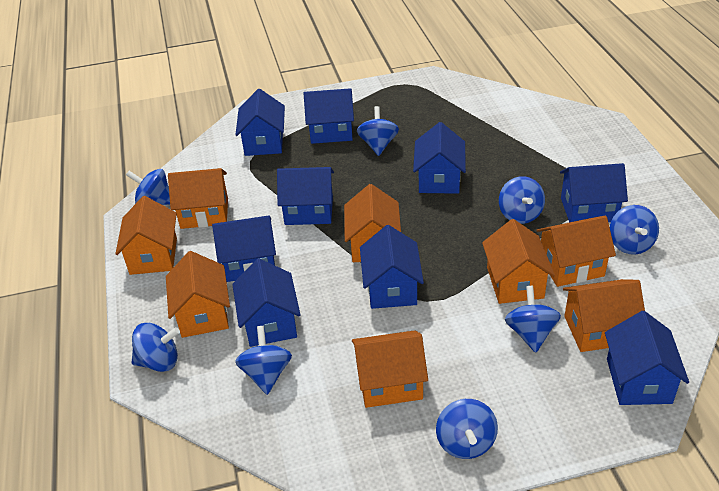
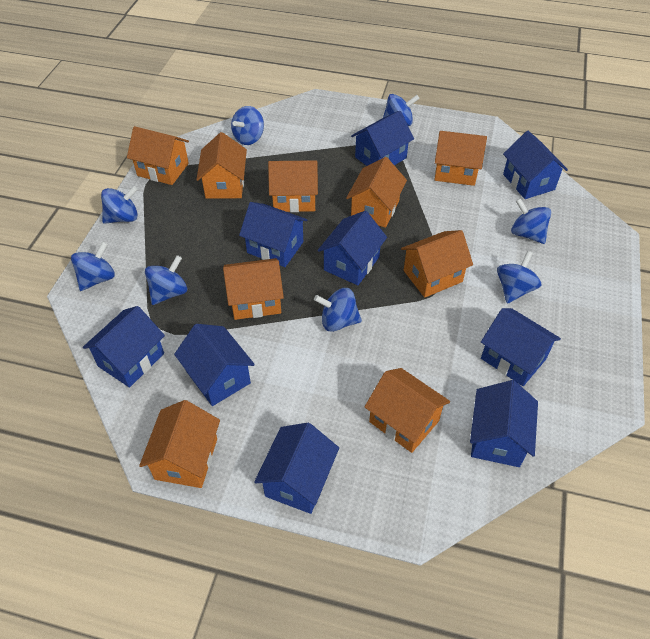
orange house: [115,196,177,275] [166,251,230,338] [168,168,228,229] [344,184,401,262] [352,330,428,408] [482,219,555,304] [537,216,616,287] [563,279,645,352] = 8 -> [127,126,189,185] [139,400,220,488] [196,132,247,199] [223,258,284,320] [268,160,318,212] [346,157,407,228] [364,368,450,453] [401,230,473,298] [434,131,487,186] = 9

